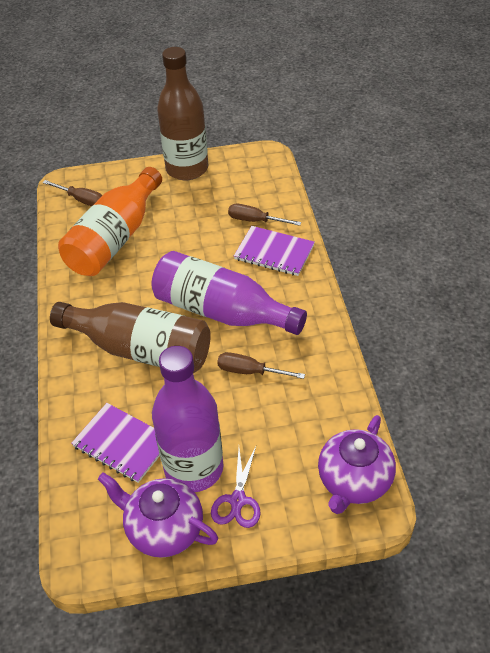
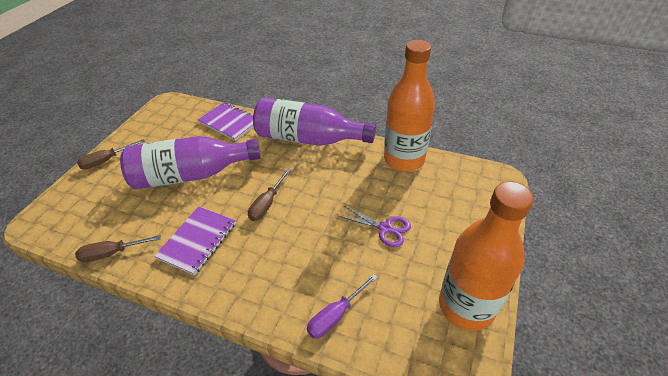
brown bottle: [50,302,211,374] [157,47,208,180] = 2 -> none = 0
orange bottle: [58,167,162,276] = 1 -> [384,40,435,171] [439,181,534,331] = 2
purple screwdriver: none = 0 -> [307,274,378,339] = 1
purple teapot: [98,473,218,558] [318,415,396,514] = 2 -> none = 0

